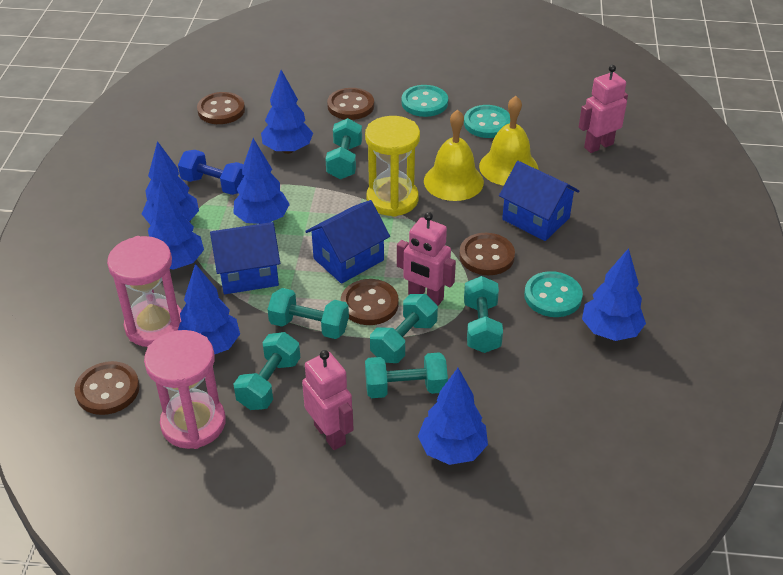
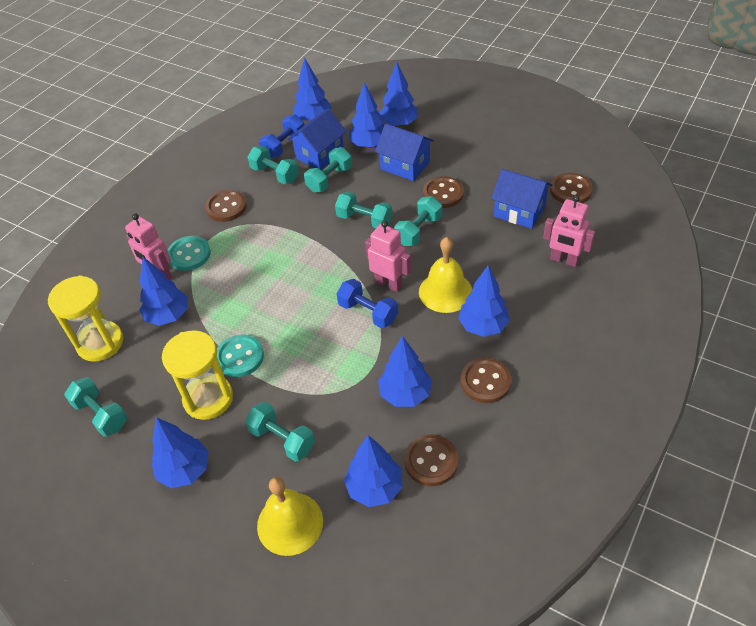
blue dumbbell: [178,150,244,195] = 1 -> [259,114,304,158] [337,279,398,328] = 2
blue tree: [142,141,199,225] [148,180,204,269] [178,264,240,354] [233,138,290,224] [261,70,313,154] [418,368,488,465] [582,248,646,341] = 7 -> [139,257,188,326] [152,417,209,488] [293,57,332,121] [344,435,402,507] [349,82,384,148] [378,336,432,407] [380,62,418,127] [458,265,510,337] = 8
pink hourglass: [107,236,182,347] [144,330,226,449] = 2 -> none = 0
turquoise button: [401,85,448,117] [464,105,510,138] [524,271,583,317] = 3 -> [167,236,211,271] [217,335,264,377] = 2
yellow hourglass: [365,116,420,217] = 1 -> [48,275,123,362] [162,330,233,420] = 2

